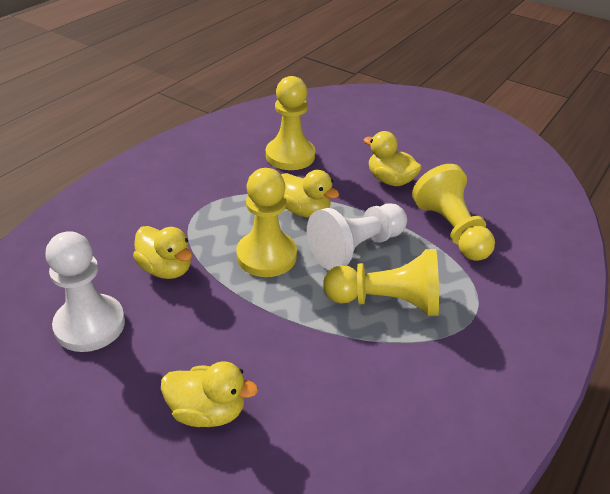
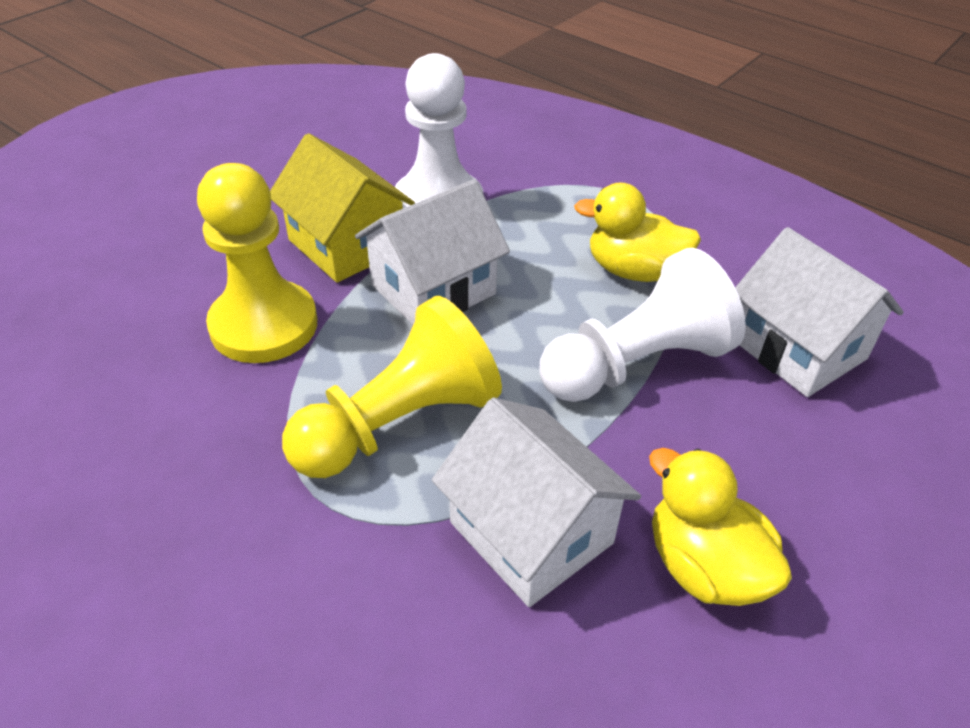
white house: none = 0 -> [355,179,510,325] [432,397,641,607] [735,227,904,397] = 3
yellow duck: [133,226,192,279] [161,361,258,427] [281,170,339,218] [364,131,422,186] = 4 -> [574,183,701,282] [649,448,792,606] = 2
yellow house: none = 0 -> [270,133,415,283] = 1
yellow pawn: [236,168,297,277] [266,76,315,170] [323,249,439,316] [412,164,495,261] = 4 -> [197,163,317,363] [282,296,502,478] = 2

